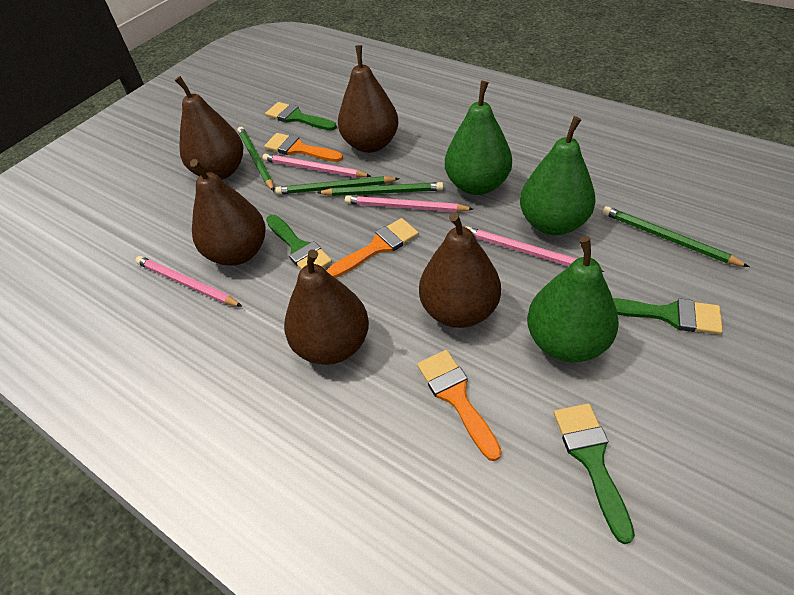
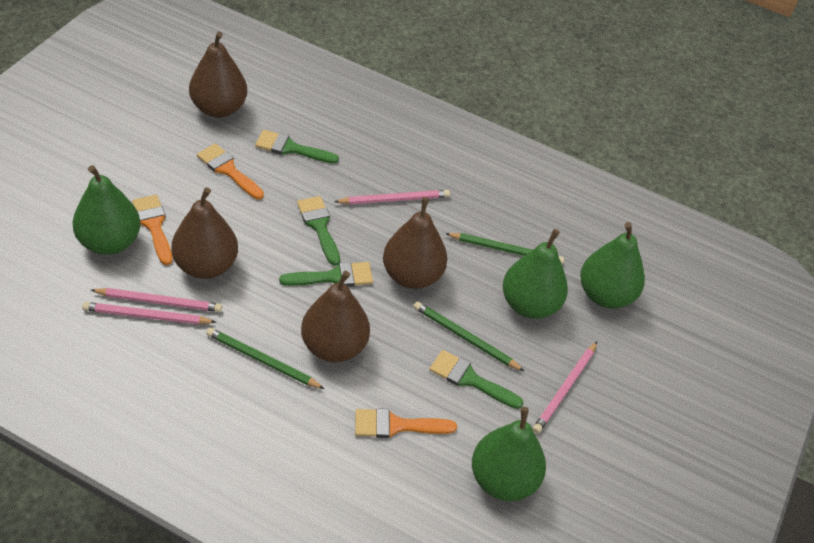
brown pear: [175,76,243,180] [190,159,266,266] [284,249,369,365] [338,45,399,153] [419,212,501,328] = 5 -> [171,187,238,279] [189,32,247,118] [301,271,370,362] [383,197,447,289] = 4
green pear: [445,81,512,195] [520,116,596,235] [527,236,619,362] = 3 -> [72,165,141,255] [472,407,546,501] [503,229,568,319] [580,222,645,308] = 4
green pencil: [237,127,274,191] [275,176,400,195] [317,182,443,196] [602,206,749,267] = 4 -> [206,328,325,389] [414,302,524,371] [445,233,564,264] = 3

